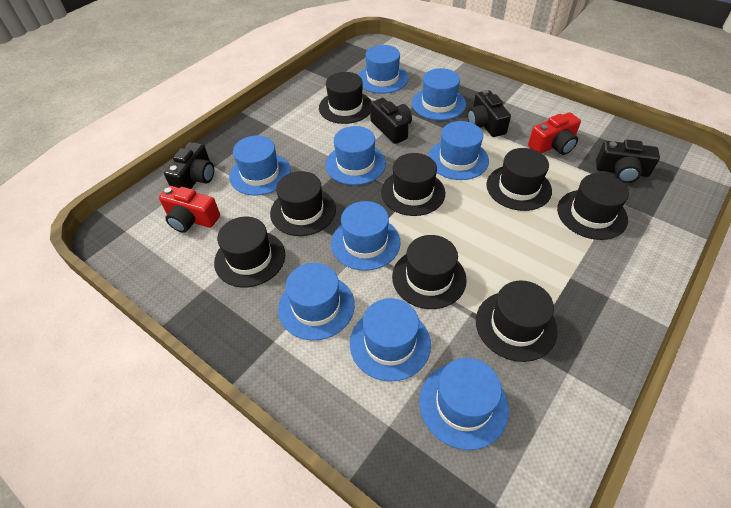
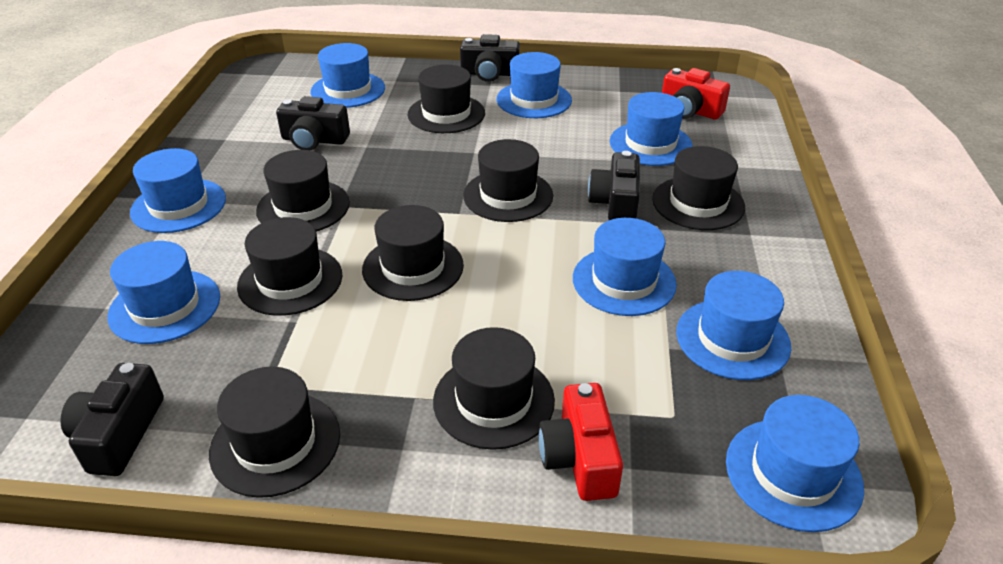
blue hat: [229,136,291,196] [278,263,355,340] [326,126,386,185] [331,201,401,271] [350,298,431,381] [359,45,408,94] [412,68,466,120] [419,358,509,450] [428,121,489,180] = 9 -> [107,241,220,344] [130,148,226,233] [310,43,385,108] [496,52,572,118] [573,218,677,316] [610,92,693,166] [676,271,791,380] [726,395,864,532] = 8

